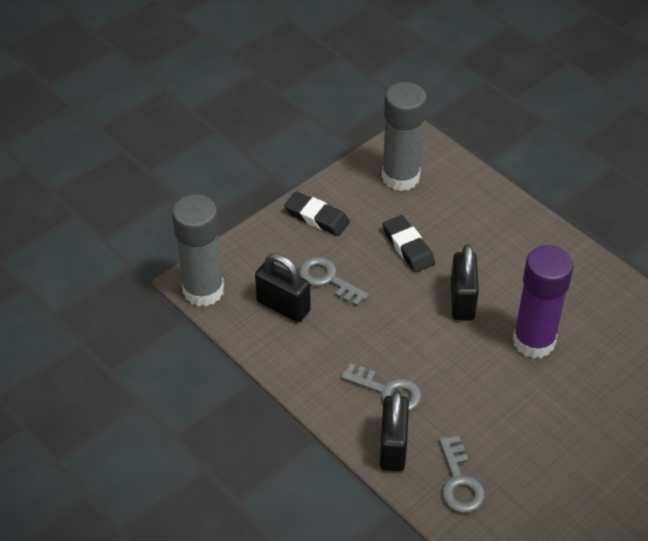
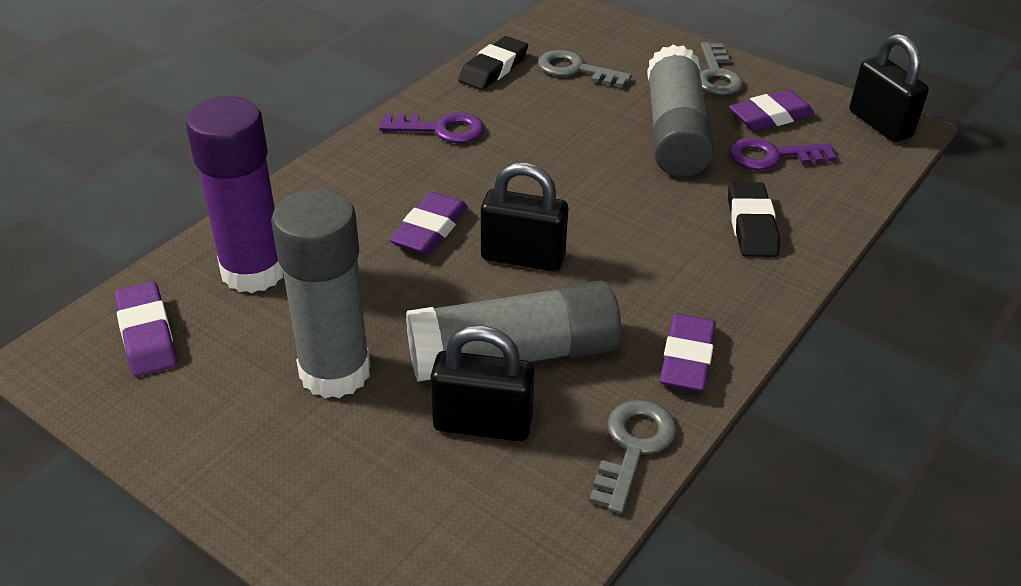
grey glue stick: [172,194,224,306] [382,82,427,191] = 2 -> [271,189,371,399] [406,280,621,382] [647,44,714,177] = 3
purple eraser: none = 0 -> [115,282,177,377] [390,192,468,255] [660,313,716,392] [729,90,815,131] = 4
purple key: none = 0 -> [379,113,484,143] [729,138,837,170] = 2

